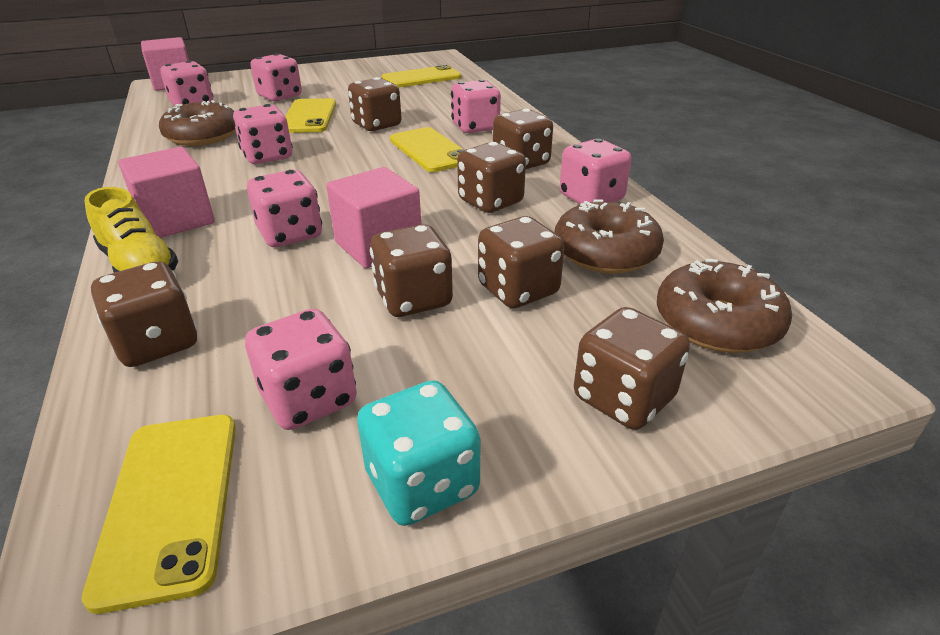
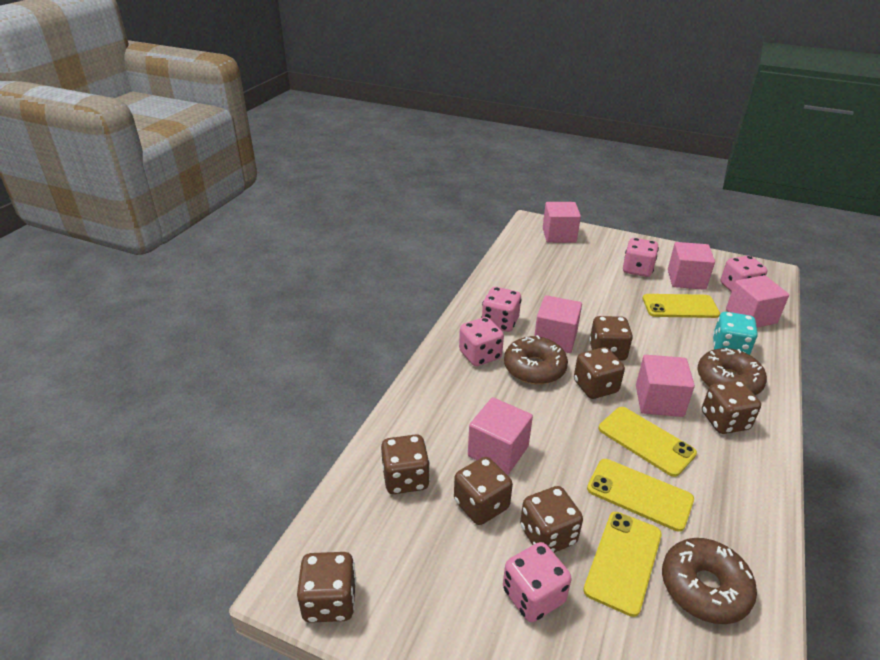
pink cube: [118,147,215,238] [141,37,189,91] [326,167,421,268] = 3 -> [468,397,533,475] [534,295,582,353] [543,202,581,243] [636,355,695,417] [668,242,715,290] [726,275,789,328] = 6
pink dice: [160,61,213,107] [233,104,293,164] [245,309,357,430] [247,170,322,247] [251,53,302,102] [451,79,501,133] [560,139,631,204] = 7 -> [459,317,504,366] [481,287,522,332] [503,542,572,622] [623,238,659,277] [721,256,767,292] = 5
yellow shoe: [85,187,178,273] = 1 -> none = 0

